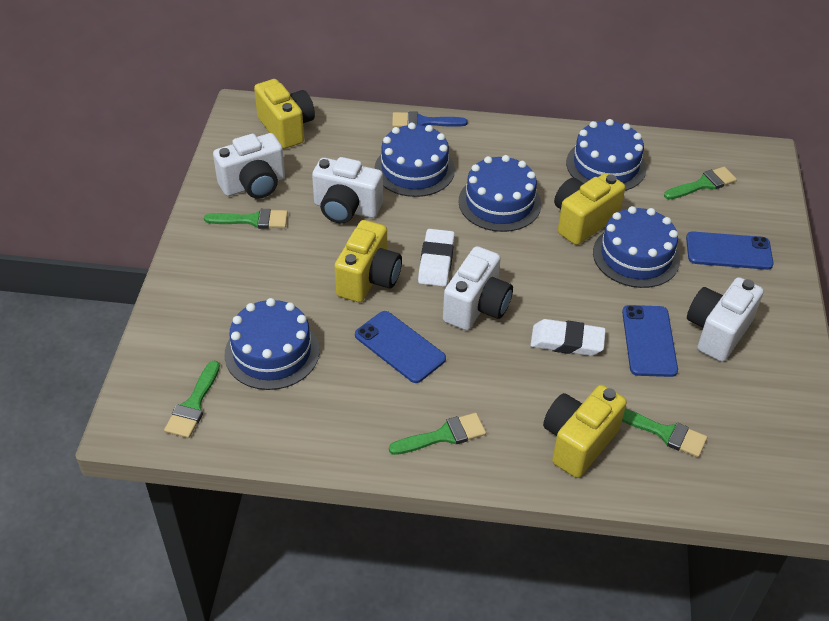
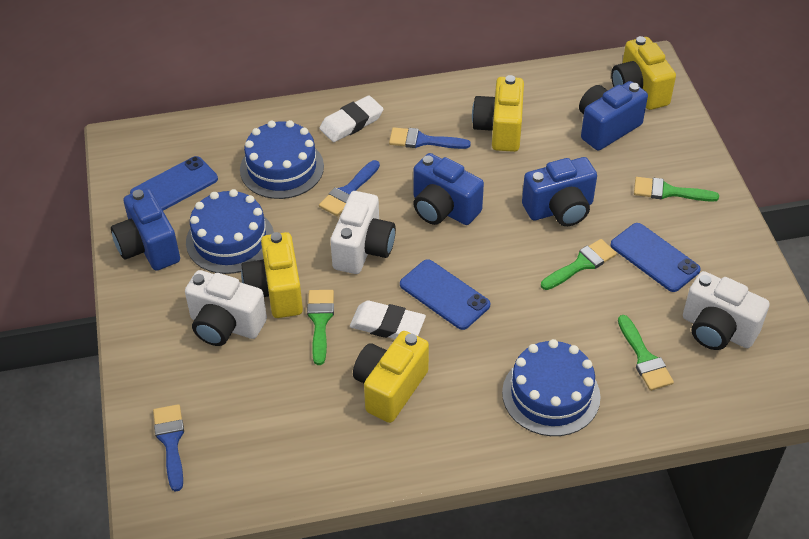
blue brush: [392,111,468,128] = 1 -> [153,404,184,492] [319,160,380,216] [389,127,471,149] = 3
blue cake: [225,298,320,390] [374,123,455,197] [459,155,541,232] [566,119,646,191] [593,206,680,288] = 5 -> [186,189,274,274] [240,120,324,199] [502,339,600,436] = 3
blue camera: none = 0 -> [111,188,180,271] [413,153,484,225] [522,157,597,226] [579,81,648,151] = 4
green brush: [164,361,220,438] [204,209,288,229] [389,413,486,455] [622,408,707,458] [664,167,737,199] = 5 -> [307,290,334,365] [541,239,617,290] [618,315,674,391] [634,177,719,202] = 4
white camera: [213,133,285,198] [312,157,383,223] [443,246,513,330] [687,277,764,362] = 4 -> [185,270,267,346] [330,191,396,274] [683,271,770,350] = 3

